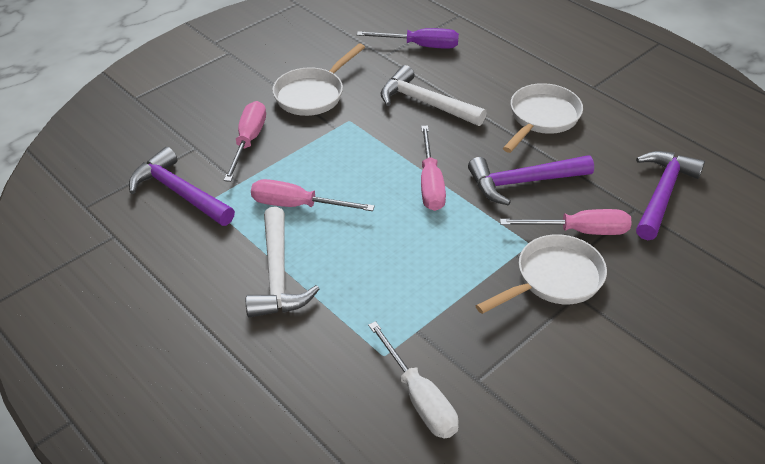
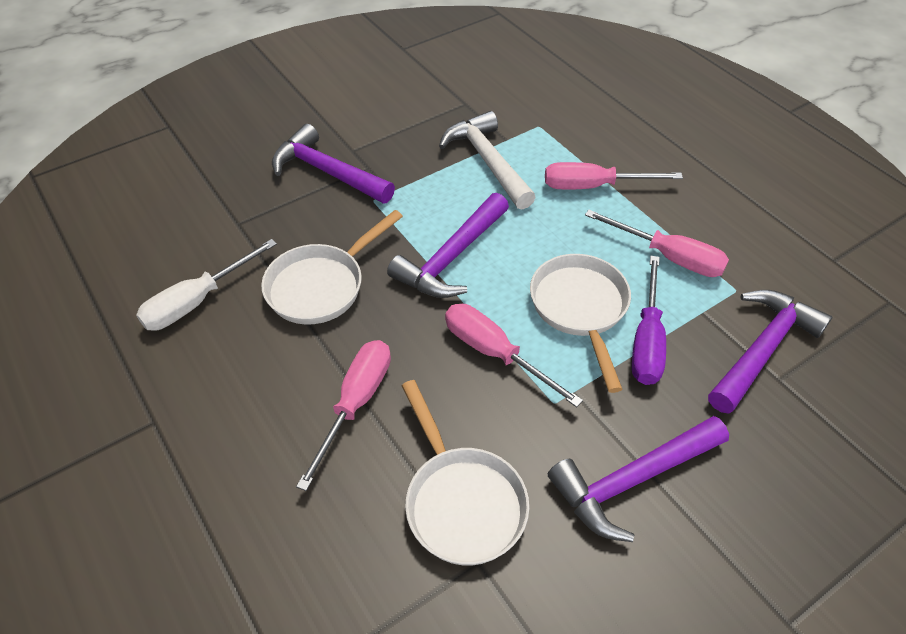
purple hammer: [129,147,235,226] [468,155,594,206] [636,151,705,240] = 3 -> [272,124,395,203] [387,193,509,298] [548,416,729,542] [708,290,832,414] = 4
white hammer: [246,207,319,317] [381,65,487,126] = 2 -> [439,111,536,209] = 1

